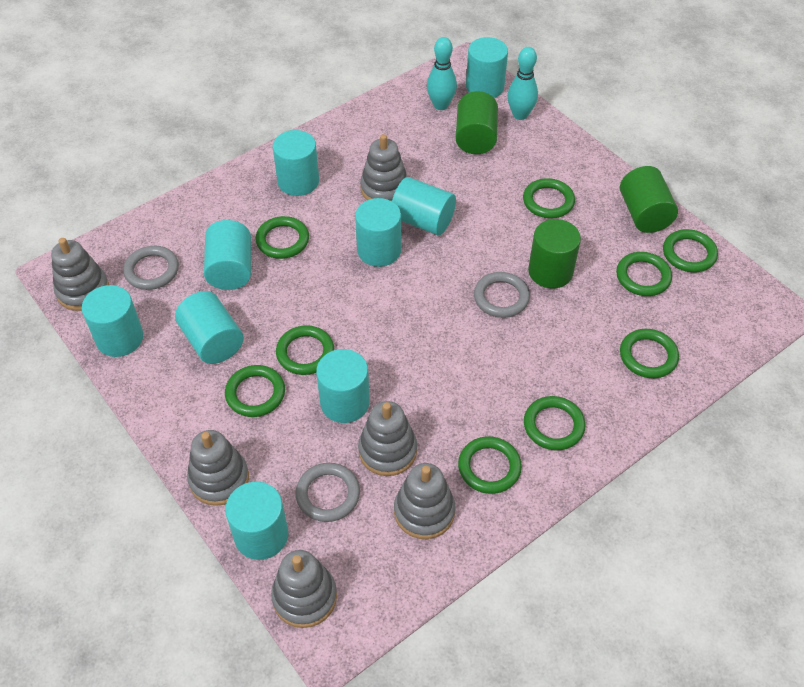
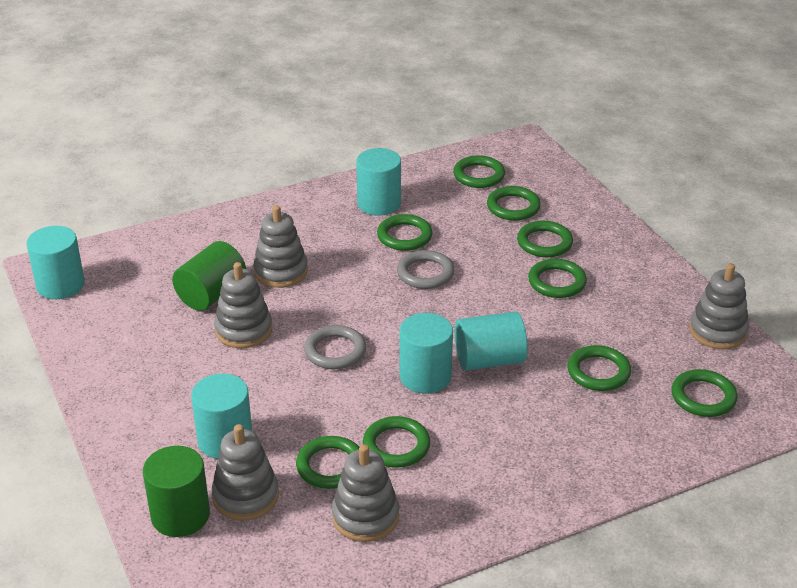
green cylinder: [456,91,498,154] [528,219,581,288] [620,166,678,233] = 3 -> [143,446,210,537] [172,241,246,311] = 2
grey ring: [123,246,179,290] [296,463,360,522] [474,272,530,318] = 3 -> [304,325,366,369] [397,250,454,289] = 2
grey stacking toy: [51,238,109,311] [187,430,249,506] [271,550,337,628] [358,401,417,476] [360,134,408,201] [394,463,456,539] = 6 -> [211,424,279,521] [214,262,272,348] [253,205,308,288] [332,445,399,542] [689,263,749,349] = 5
turquoise bowling pin: [427,37,457,110] [507,47,538,120] = 2 -> none = 0
turquoise cylinder: [82,285,143,357] [175,291,244,364] [204,220,251,290] [225,482,288,560] [273,130,319,196] [316,349,370,423] [355,198,401,267] [392,177,456,235] [466,37,508,98] = 9 -> [26,226,85,299] [191,374,252,459] [356,148,401,216] [400,313,453,393] [455,312,527,371] = 5

